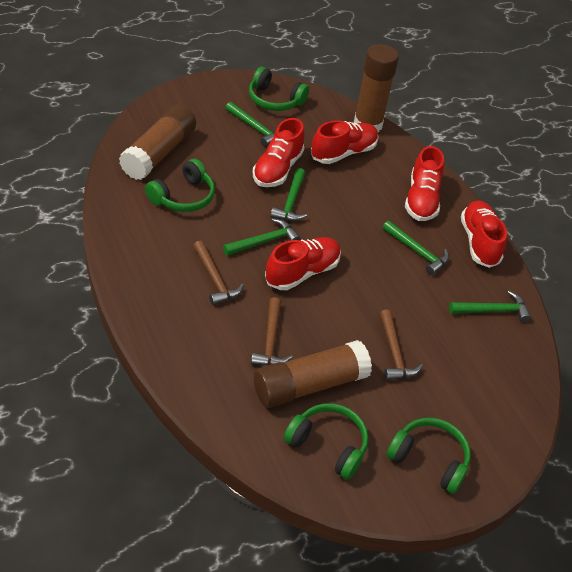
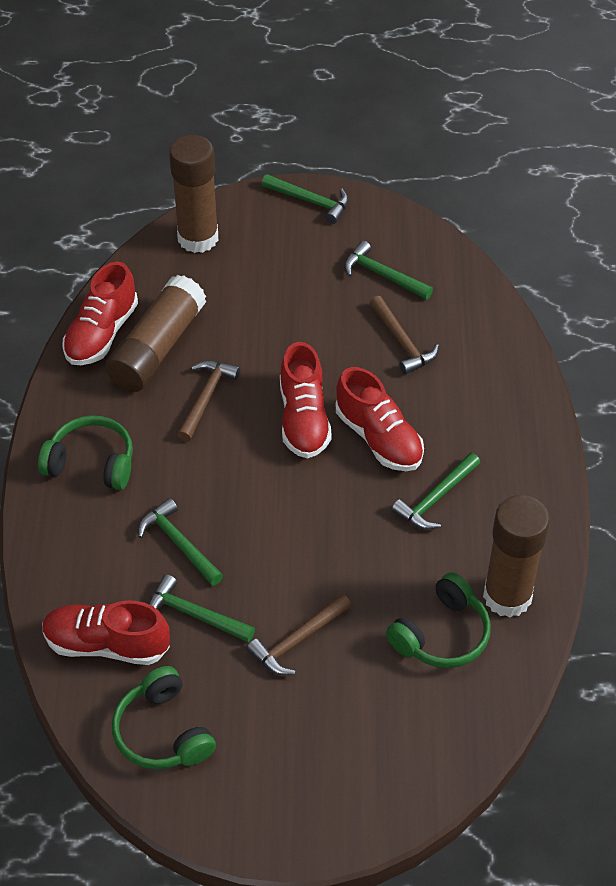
green headphones: [145,159,215,212] [249,67,309,111] [284,403,369,480] [387,418,471,494] = 4 -> [38,415,133,490] [112,666,216,769] [386,572,491,668] = 3
red shoe: [253,118,305,187] [265,237,341,290] [311,121,379,164] [405,146,444,221] [461,200,507,268] = 5 -> [42,600,170,665] [62,262,138,365] [280,342,332,459] [336,367,424,471] = 4

